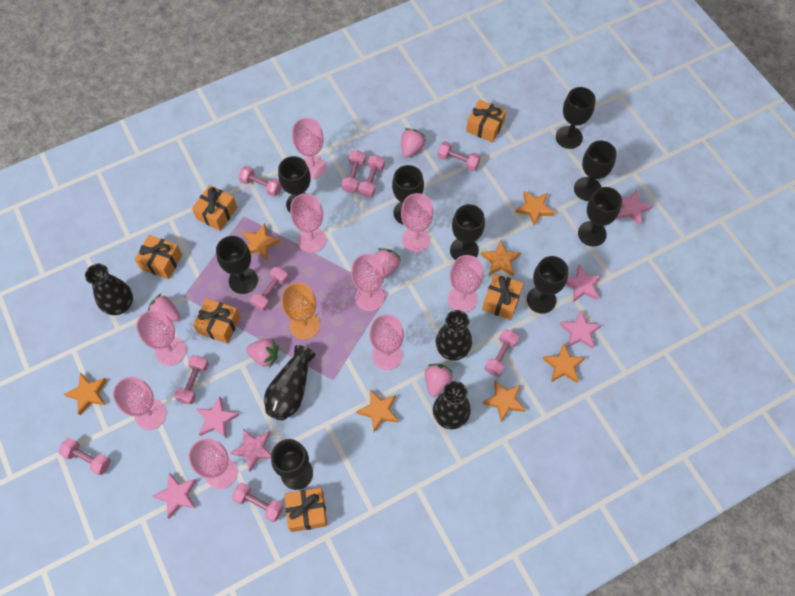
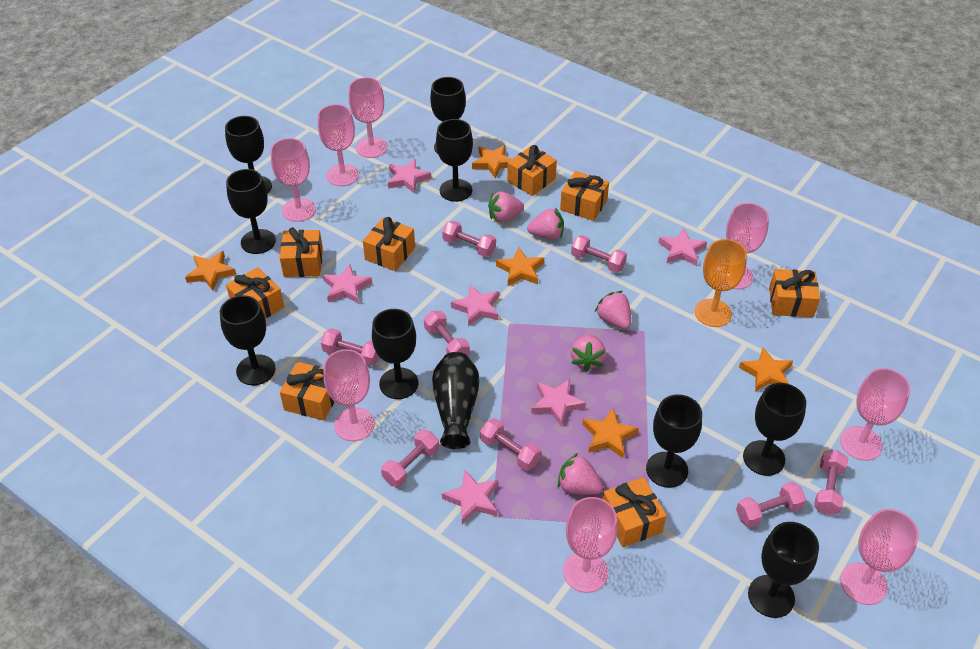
black vase: [85,264,133,315] [264,345,316,421] [433,381,471,429] [436,310,472,361] = 4 -> [432,352,480,449] = 1
orange gift: [134,235,182,279] [192,185,237,231] [193,298,240,344] [285,488,327,532] [466,99,506,143] [482,273,524,320] = 6 -> [226,267,284,319] [280,227,323,277] [280,361,334,421] [363,217,415,271] [507,145,557,196] [560,171,609,221] [603,477,667,547] [769,269,820,317] = 8
orange star: [64,373,107,415] [242,224,281,260] [356,390,398,432] [481,240,521,276] [482,380,526,422] [515,191,555,226] [542,343,585,383] = 7 -> [185,251,236,291] [472,145,512,178] [496,247,544,286] [582,408,639,458] [739,347,793,392] = 5
pink dumbbell: [58,438,111,475] [174,355,209,405] [232,482,284,522] [238,165,282,197] [250,267,289,311] [342,150,366,193] [358,155,385,197] [437,141,481,171] [485,329,519,377] = 9 -> [321,328,380,366] [381,430,439,487] [424,311,470,355] [442,221,496,257] [480,418,541,471] [571,235,627,273] [736,481,806,527] [814,450,848,515] = 8
pink goblet: [113,377,166,430] [136,310,186,366] [189,438,237,489] [290,194,326,253] [292,118,326,179] [351,254,385,311] [369,314,404,370] [401,193,434,253] [448,255,484,312] = 9 -> [271,138,316,222] [318,104,359,186] [323,349,375,441] [349,77,387,158] [563,497,618,593] [726,203,769,289] [840,368,910,461] [840,509,919,605] = 8

